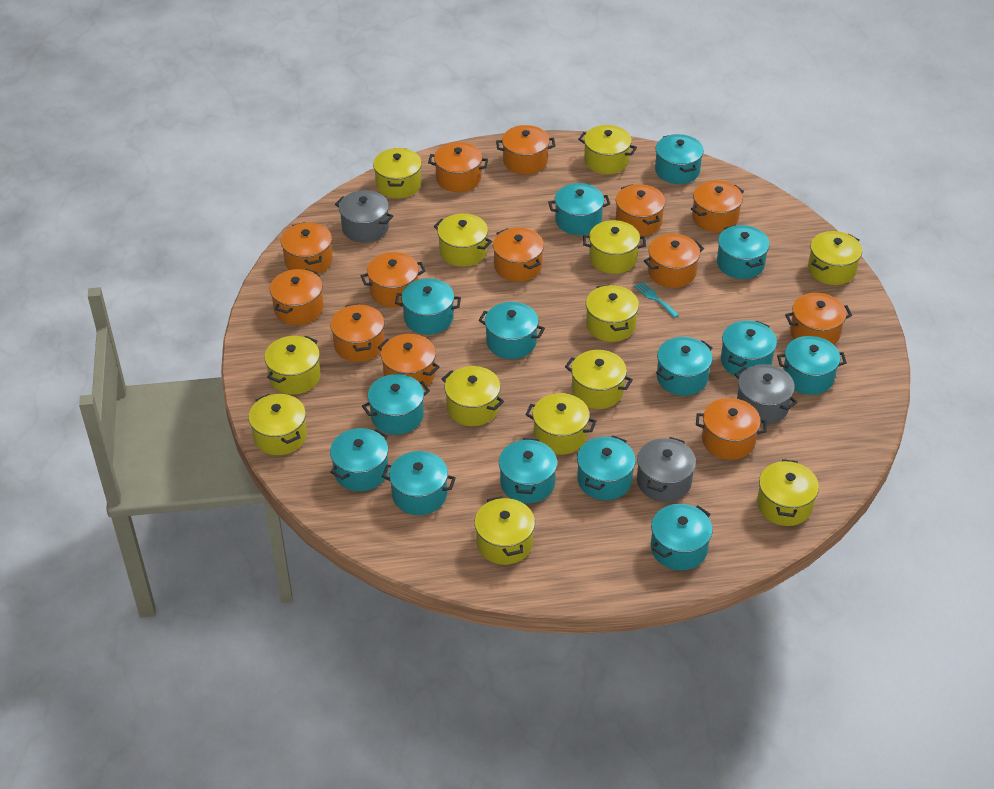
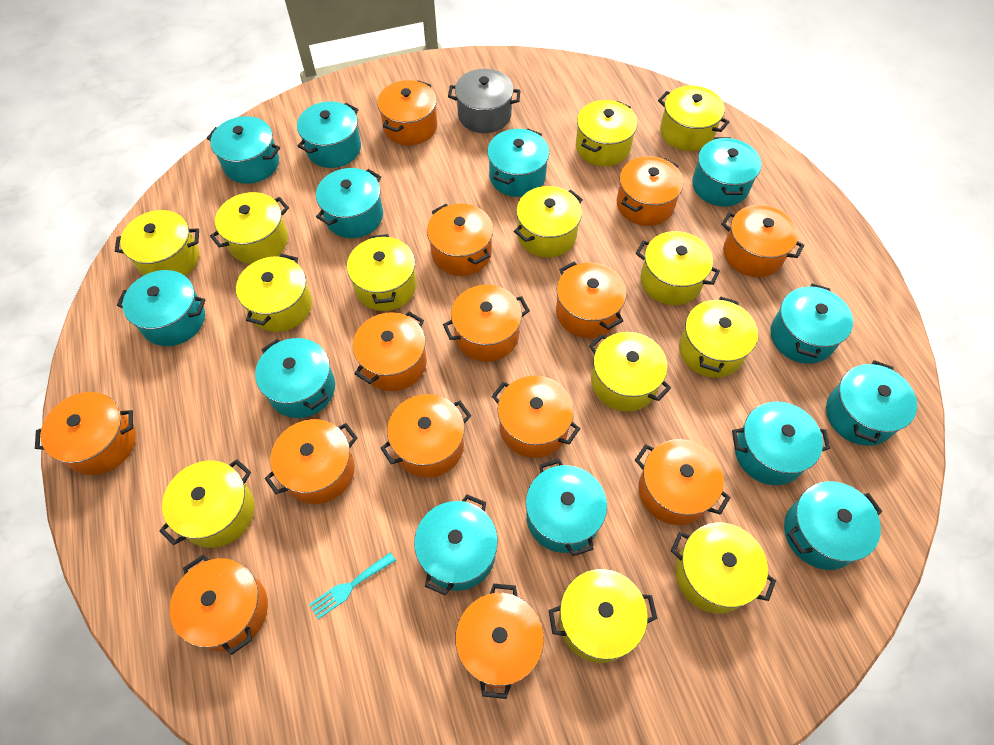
grey pot: [335,190,393,243] [637,437,696,502] [735,364,798,424] = 3 -> [448,69,521,133] = 1
orange pot: [270,269,323,325] [281,222,333,274] [330,304,384,362] [361,252,426,307] [378,334,440,389] [428,142,488,192] [493,228,544,282] [496,125,555,175] [616,184,665,236] [644,234,704,288] [691,180,744,232] [696,398,767,460] [785,293,852,345] = 13 -> [35,392,136,475] [170,555,268,655] [265,419,357,504] [353,312,427,391] [377,80,437,145] [381,394,471,478] [427,204,493,276] [443,285,530,362] [455,583,544,699] [492,376,580,458] [556,261,626,338] [617,156,684,226] [635,439,730,525] [721,205,804,277] = 14
turquoise pot: [330,428,388,491] [362,374,430,435] [382,451,456,515] [395,278,461,335] [478,302,545,359] [499,438,557,503] [548,183,610,235] [577,436,636,500] [651,504,713,570] [655,134,704,184] [656,337,713,396] [717,225,770,279] [721,321,777,377] [777,336,847,395] = 14 -> [117,270,206,346] [207,116,280,184] [255,338,335,418] [297,101,361,168] [316,168,383,238] [414,495,498,595] [487,129,549,197] [526,459,607,556] [692,137,762,207] [732,401,830,485] [770,283,853,364] [784,481,882,570] [826,360,917,446] = 13

